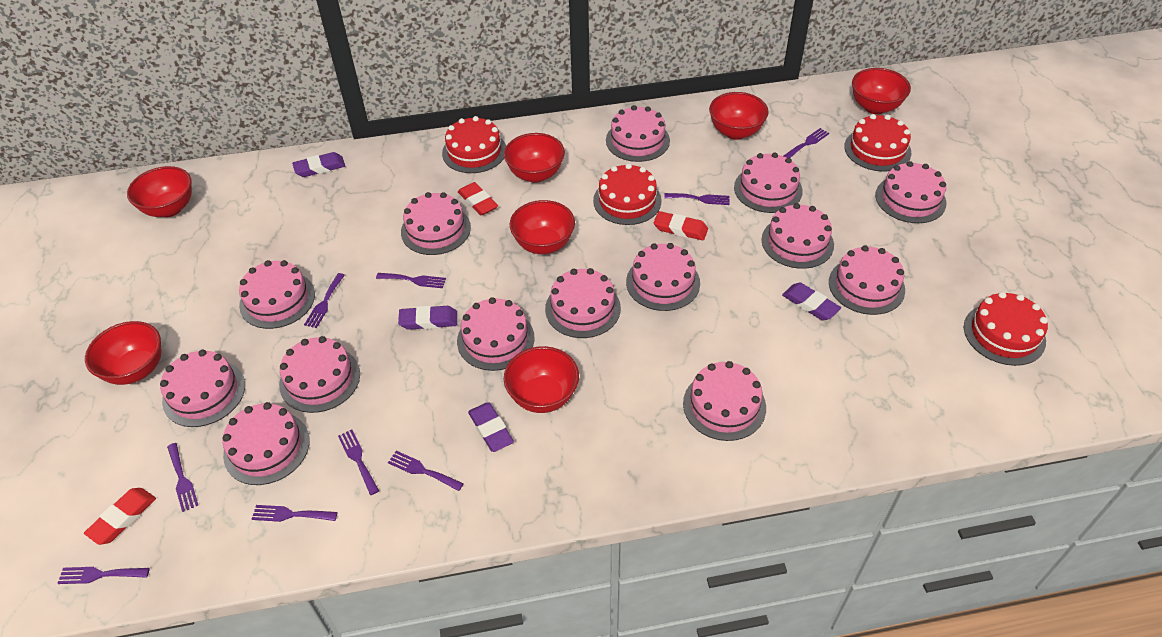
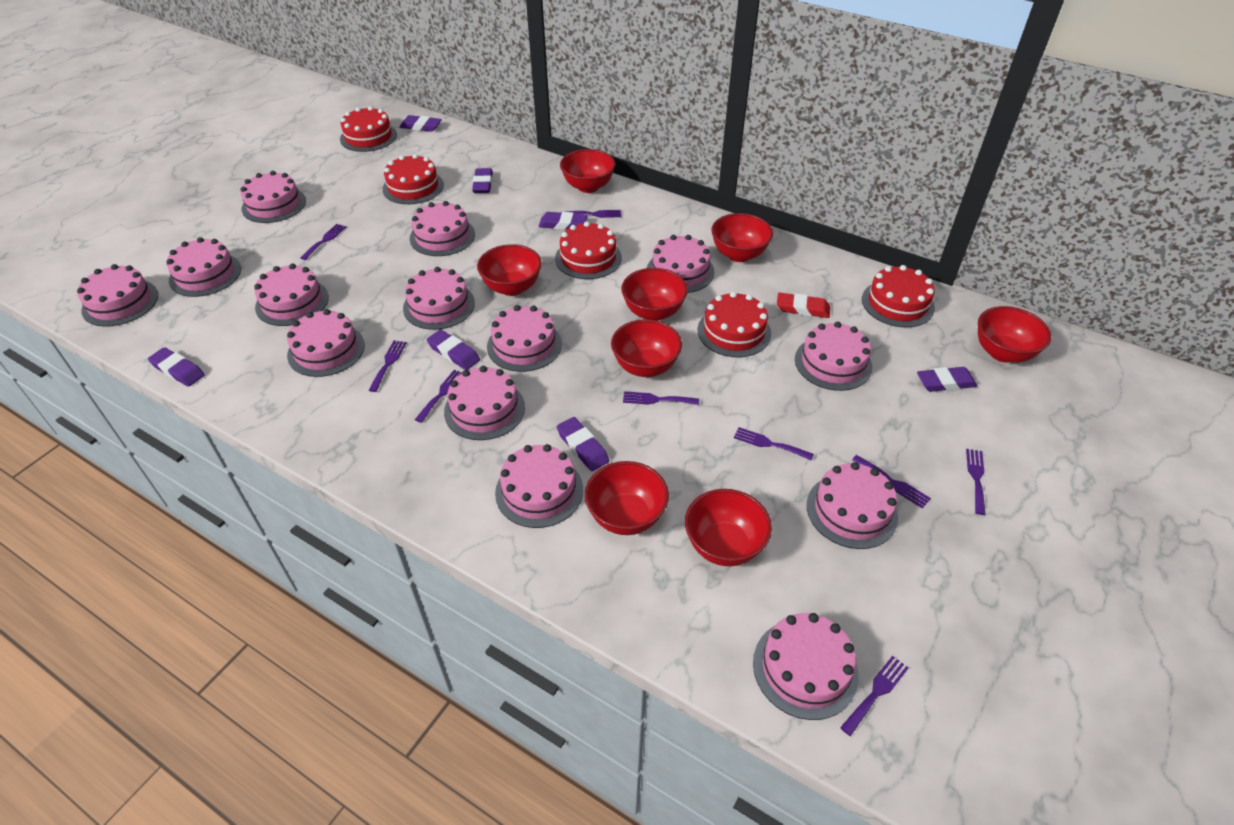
purple eraser: [292,152,345,177] [398,306,457,330] [468,402,514,452] [782,282,841,321] = 4 -> [148,347,205,387] [400,115,442,132] [427,329,480,370] [472,168,493,193] [539,212,588,230] [557,417,609,471] [917,367,977,392] = 7
red bowl: [85,321,162,385] [127,166,192,217] [504,133,565,183] [504,346,579,413] [509,200,575,254] [709,92,769,140] [852,68,911,114] = 7 -> [477,244,542,296] [560,149,615,193] [585,461,669,535] [611,319,682,377] [621,268,688,321] [685,489,772,566] [711,213,773,262] [978,306,1051,363] = 8
red cake: [442,116,506,173] [593,163,662,225] [844,114,911,172] [964,292,1048,366] = 4 -> [340,106,397,152] [383,154,444,204] [555,222,622,279] [698,292,771,357] [862,265,935,327] = 5
red eraser: [84,488,156,545] [458,182,498,215] [654,211,708,240] = 3 -> [777,292,830,318] = 1

